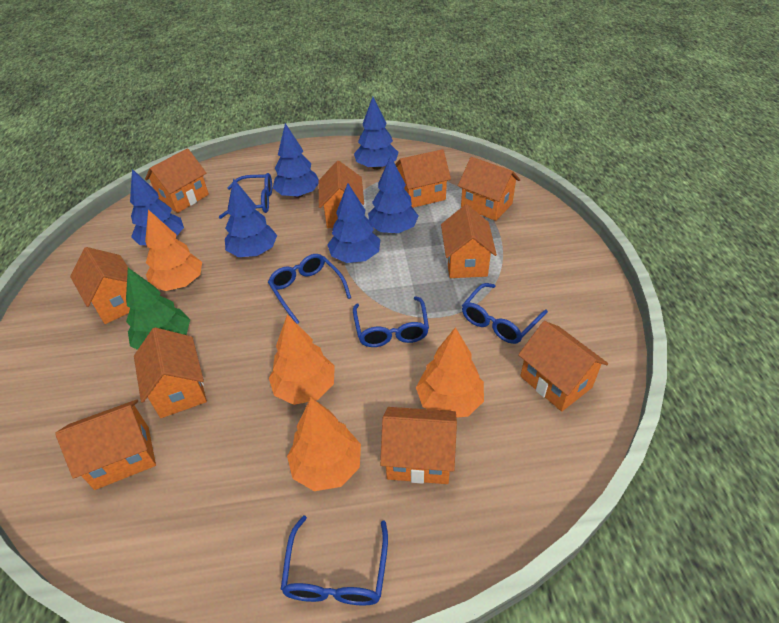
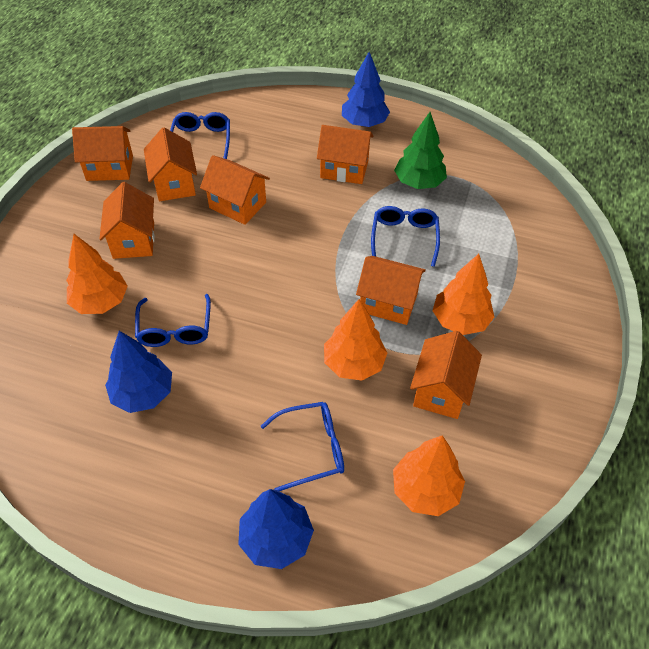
blue glasses: [219,173,272,219] [268,254,351,324] [280,515,388,606] [353,296,429,347] [462,283,548,344] = 5 -> [135,294,211,347] [170,112,230,159] [261,402,344,491] [371,206,440,267] = 4
blue tree: [130,169,184,245] [225,178,277,257] [273,123,319,198] [327,183,381,263] [354,97,398,170] [368,155,419,233] = 6 -> [105,331,172,413] [238,489,314,569] [342,52,390,127] = 3
orange house: [55,399,156,490] [70,247,130,324] [134,327,207,418] [145,148,209,213] [319,161,364,228] [380,407,457,484] [395,149,451,208] [441,204,497,278] [458,157,520,221] [518,321,608,412] = 10 -> [72,126,133,181] [99,182,155,259] [144,127,197,201] [200,155,270,225] [317,125,374,184] [356,256,426,325] [410,331,482,419] = 7

